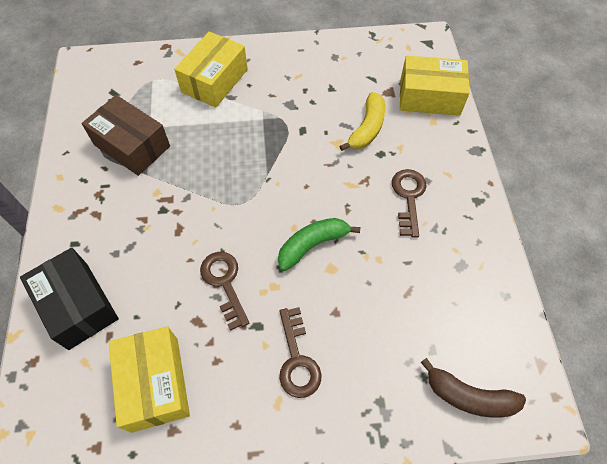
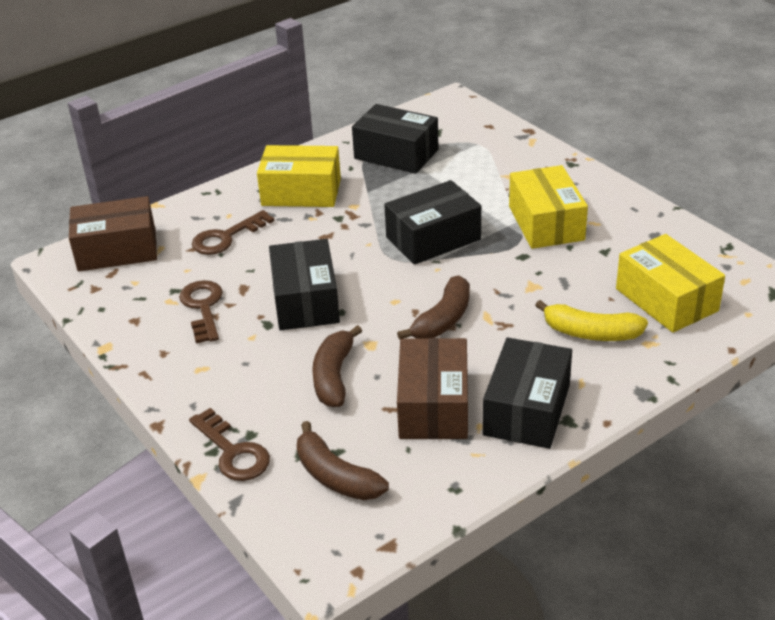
black box: [20,248,119,350] = 1 -> [269,239,340,330] [352,104,439,174] [384,180,481,265] [483,338,572,449] = 4
brown banana: [421,358,526,418] = 1 -> [297,421,389,500] [312,325,362,407] [397,276,470,340] = 3
brown box: [82,95,170,176] = 1 -> [69,196,157,272] [397,338,468,439] = 2
green banana: [278,218,360,271] = 1 -> none = 0

